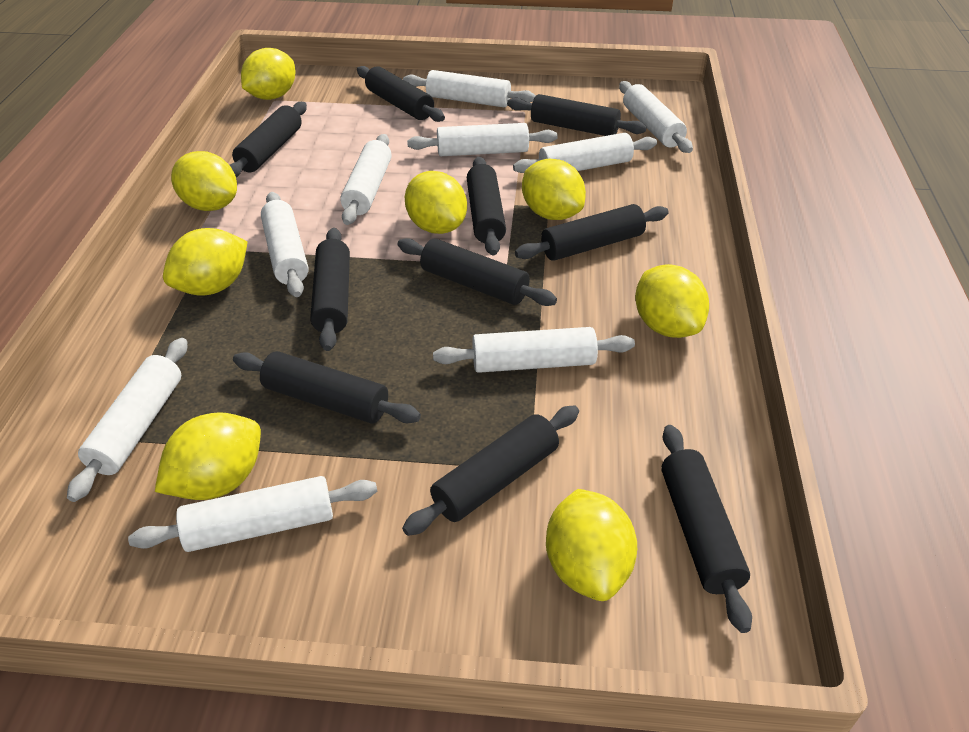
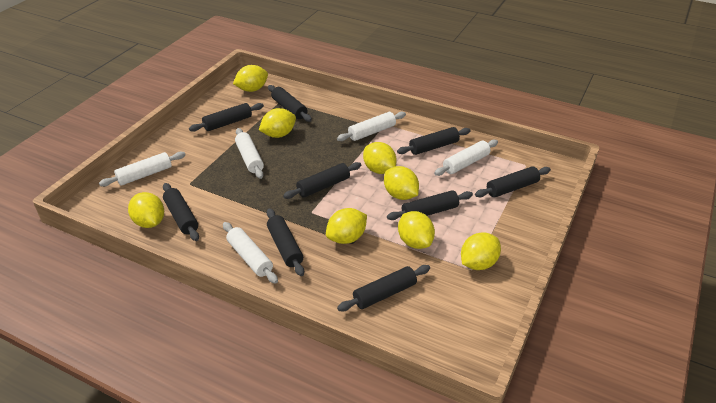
black rolling pin: [230,102,307,177] [233,351,421,424] [310,228,350,351] [357,66,445,122] [398,238,557,306] [402,406,579,536] [467,157,506,256] [507,94,647,136] [515,204,669,261] [661,425,752,633] = 10 -> [163,183,199,241] [189,103,264,132] [267,208,304,276] [268,85,312,122] [283,162,361,199] [337,265,430,311] [387,190,473,220] [397,127,471,155] [475,166,551,197] = 9
white rolling pin: [67,338,187,502] [128,476,377,552] [261,192,308,297] [340,134,392,225] [403,70,536,107] [407,123,558,156] [433,327,635,373] [513,133,657,173] [619,81,693,153] = 9 -> [99,152,186,187] [223,222,278,284] [235,128,264,179] [337,112,406,141] [434,140,498,176] = 5

